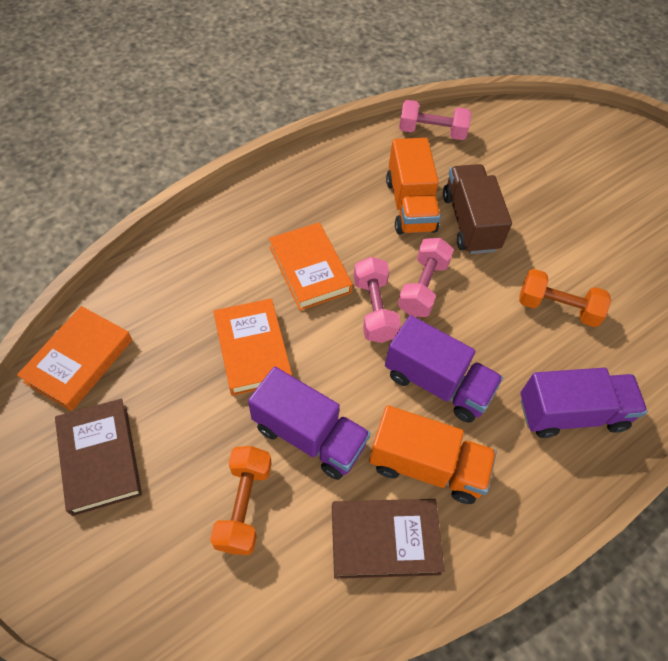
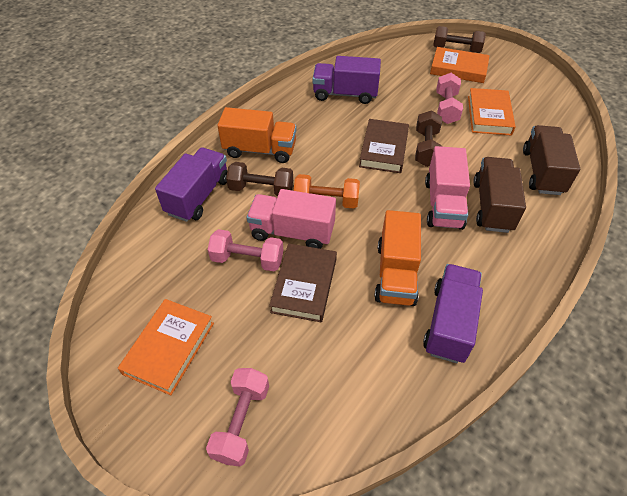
brown dumbbell: none = 0 -> [226,162,293,196] [415,110,443,167] [433,26,486,53] = 3
brown truck: [443,164,512,254] = 1 -> [474,157,526,233] [523,125,580,195] = 2
orange dumbbell: [210,446,272,555] [519,269,611,327] = 2 -> [293,174,360,209] = 1
pink truck: none = 0 -> [247,189,336,249] [425,146,470,230] = 2

